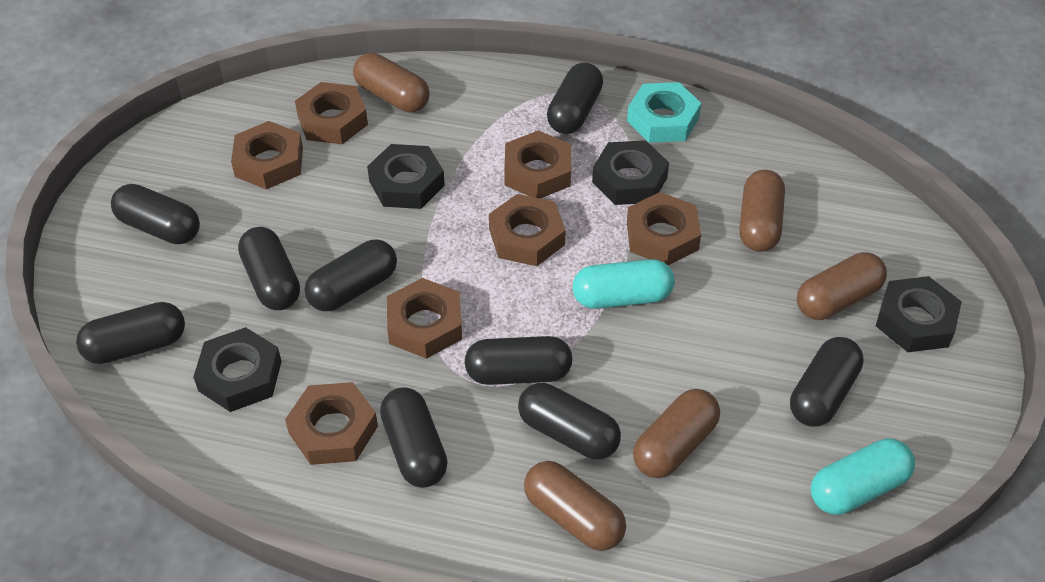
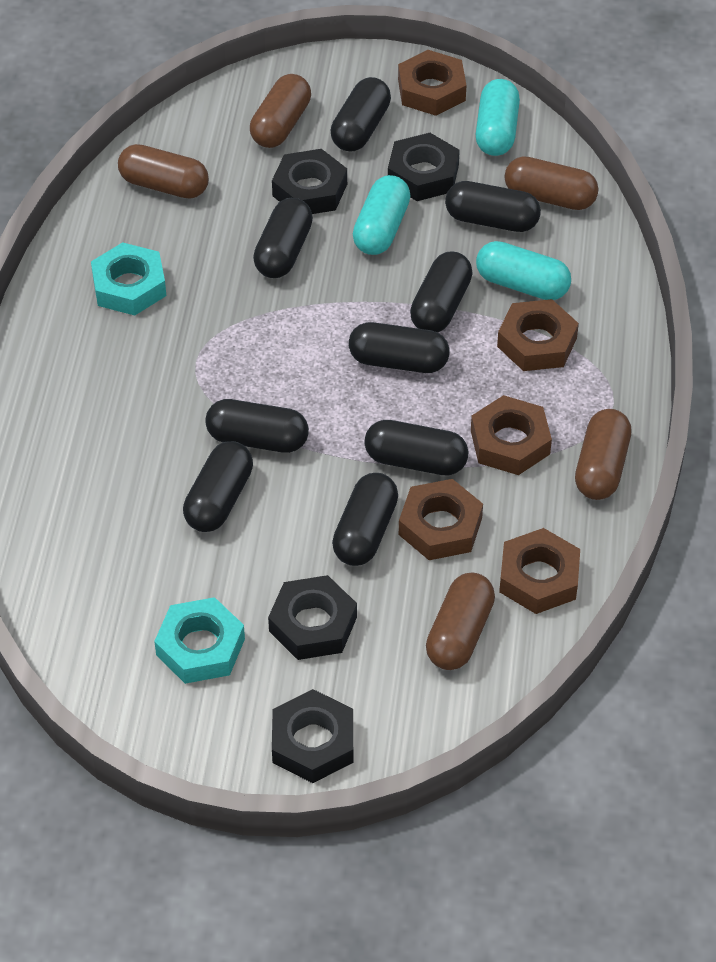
brown nut: [231,121,303,189] [285,382,378,465] [295,82,368,144] [387,278,462,359] [489,194,566,266] [504,130,571,199] [627,192,701,265] = 7 -> [398,50,466,116] [399,479,483,560] [471,395,552,475] [497,299,579,371] [499,528,580,614] = 5
turquoise capsule: [573,259,675,309] [811,438,915,515] = 2 -> [353,175,410,255] [476,79,520,156] [476,241,571,300] = 3
turquoise nut: [627,82,701,143] = 1 -> [91,242,166,315] [154,597,245,684] = 2

